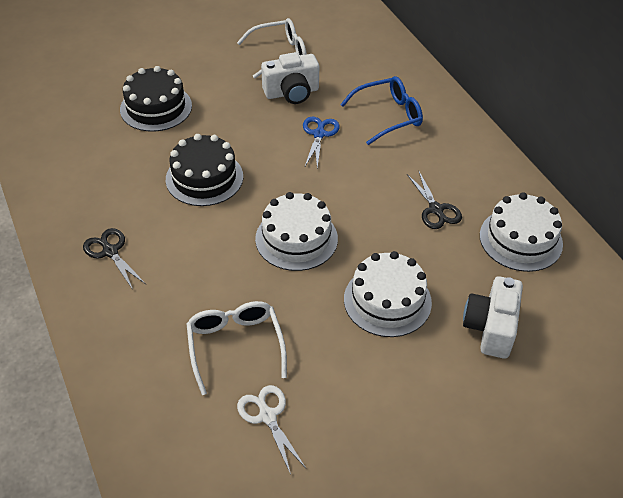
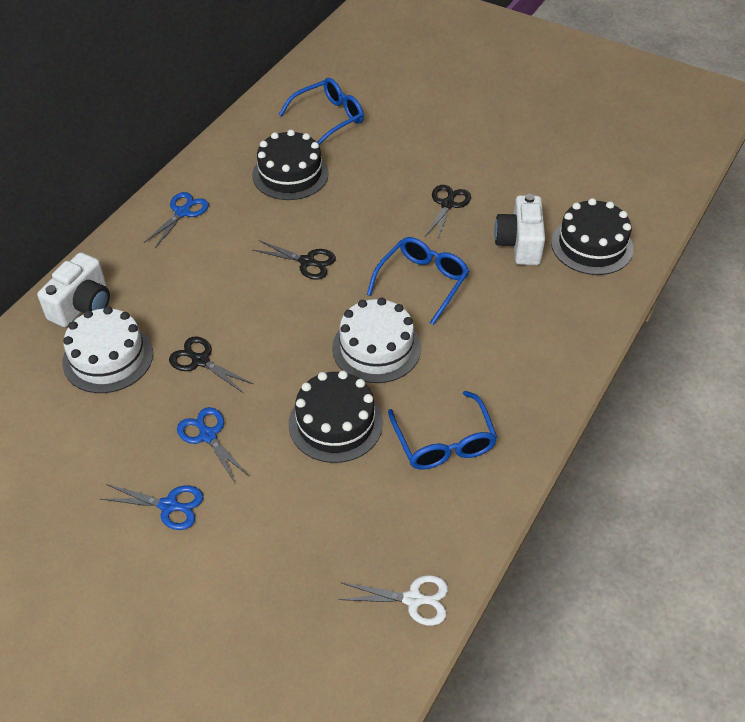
black cake: [120,66,192,132] [166,134,243,206] = 2 -> [252,130,329,200] [289,371,383,463] [551,198,633,275] = 3
black scissors: [83,228,146,290] [407,170,462,229] = 2 -> [169,336,253,393] [253,240,336,280] [425,185,471,241] = 3
blue glasses: [340,76,423,145] = 1 -> [279,78,364,145] [367,237,469,325] [388,391,498,470] = 3
blue scissors: [303,117,340,168] = 1 -> [101,484,203,530] [144,192,209,248] [177,407,249,483] = 3
white cake: [255,192,338,271] [344,251,432,337] [480,192,563,272] = 3 -> [62,306,153,393] [332,298,421,383] = 2
white glasses: [186,301,287,395] [237,18,307,78] = 2 -> none = 0

